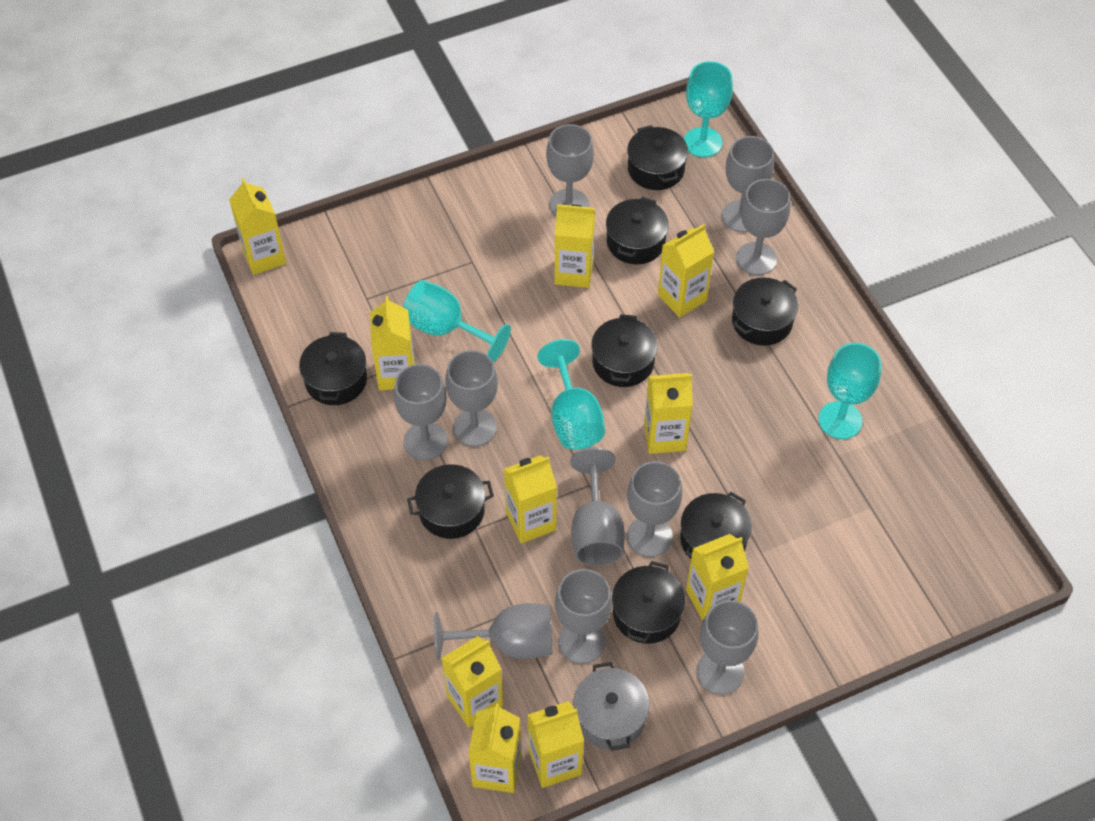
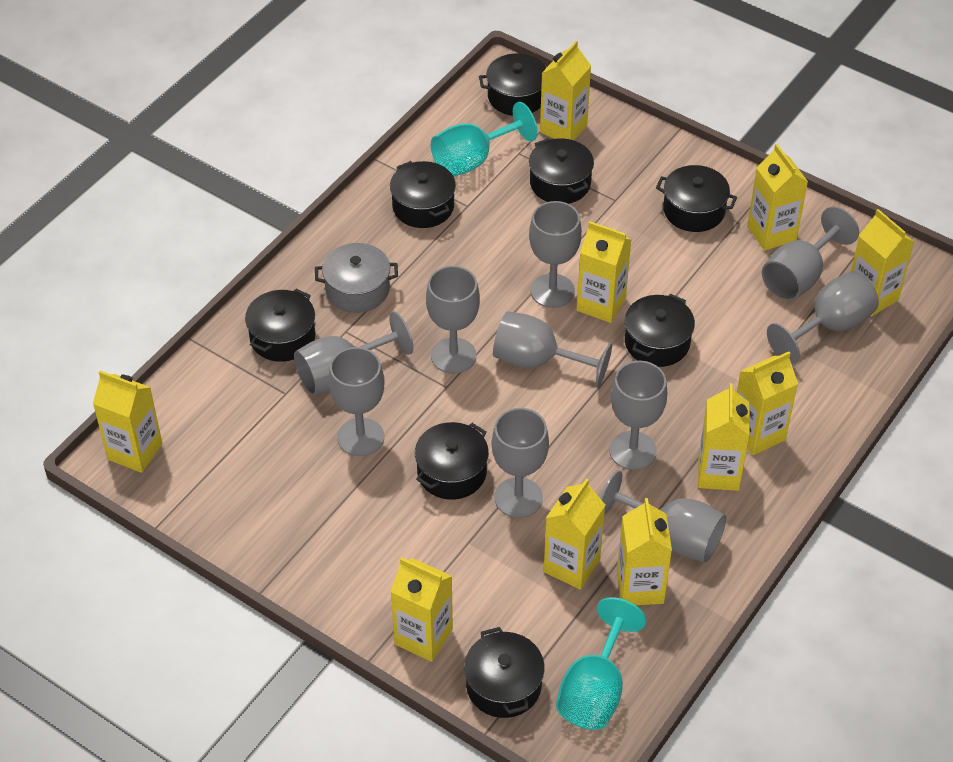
turquoise goblet: [403,280,511,362] [538,339,605,450] [684,61,733,157] [818,343,882,439] = 4 -> [431,102,538,177] [556,597,646,730] = 2

